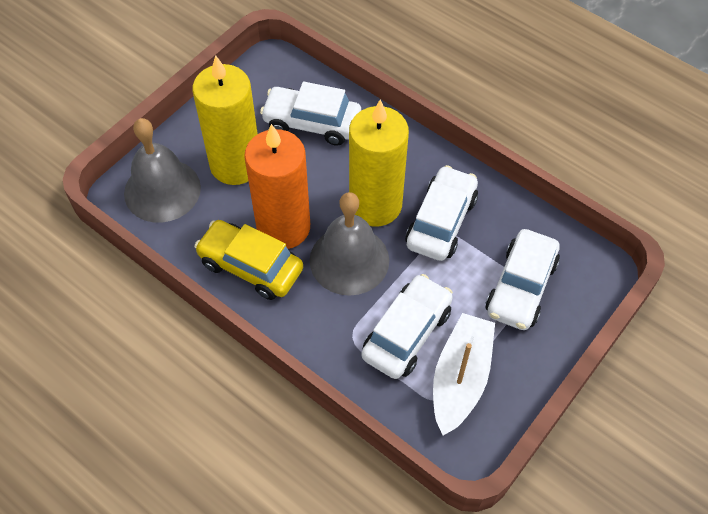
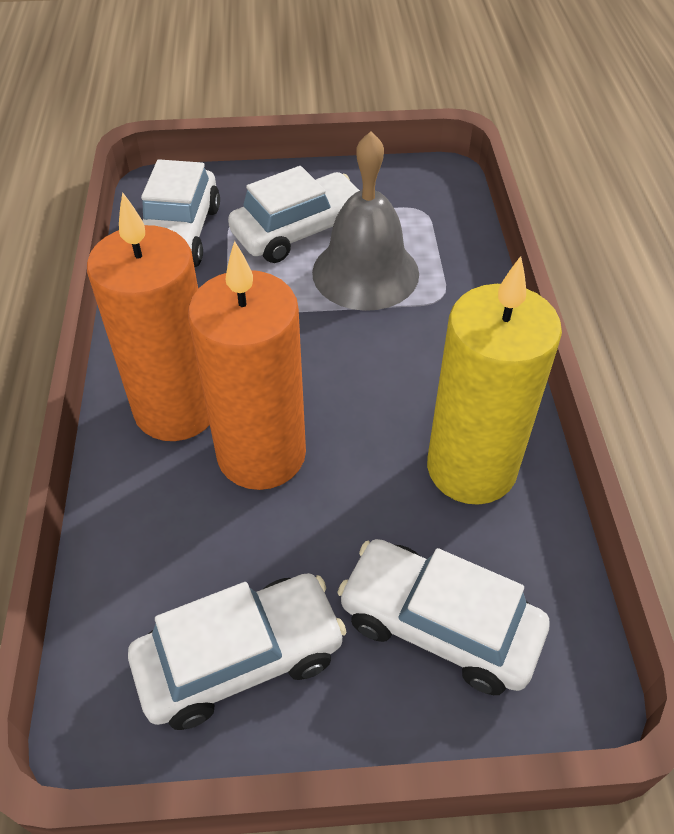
grey bell: [124,118,201,222] [310,192,389,296] = 2 -> [312,131,419,311] = 1
orange candle: [244,124,310,249] = 1 -> [87,192,210,441] [188,241,306,490] = 2
white boat: [433,313,495,436] = 1 -> none = 0
yellow candle: [193,55,258,185] [349,100,409,226] = 2 -> [427,256,562,505] = 1
yellow car: [194,220,303,300] = 1 -> none = 0

